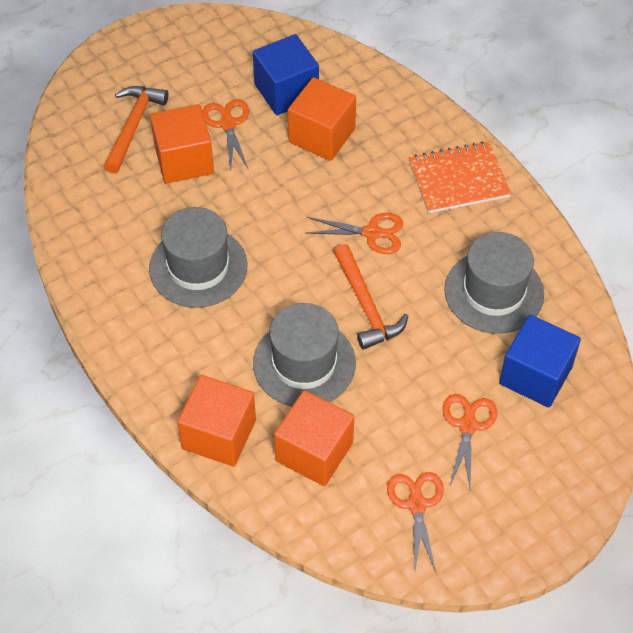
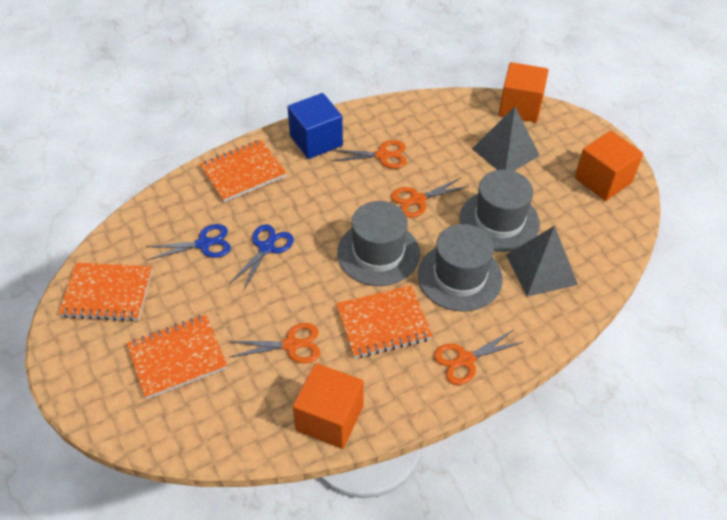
blue cube: [253,34,319,115] [499,315,581,407] = 2 -> [287,93,343,159] = 1
blue scissors: none = 0 -> [146,224,231,260] [229,225,294,291] = 2
grey pyramid: none = 0 -> [472,107,540,171] [506,226,578,297] = 2
orange cube: [150,104,214,183] [177,375,256,467] [274,390,354,486] [288,77,356,161] = 4 -> [292,363,364,449] [499,62,549,122] [574,131,643,201] = 3
orange hammer: [104,86,169,174] [334,244,409,350] = 2 -> none = 0
orange notebook: [409,141,511,214] = 1 -> [58,263,153,321] [127,315,227,399] [199,140,286,202] [336,285,433,358] = 4

